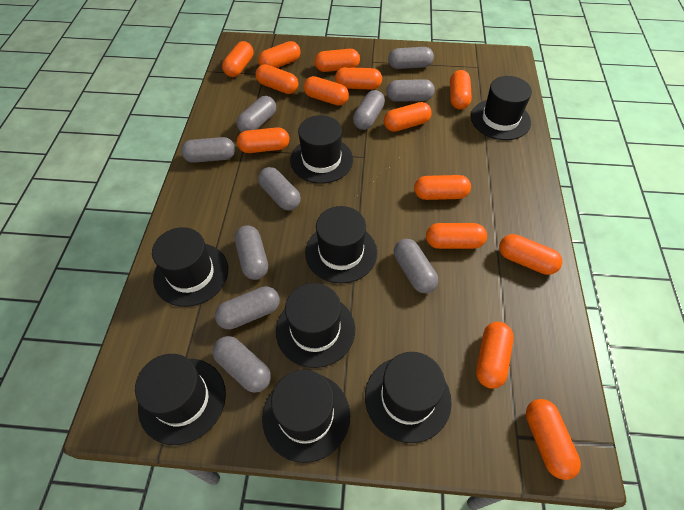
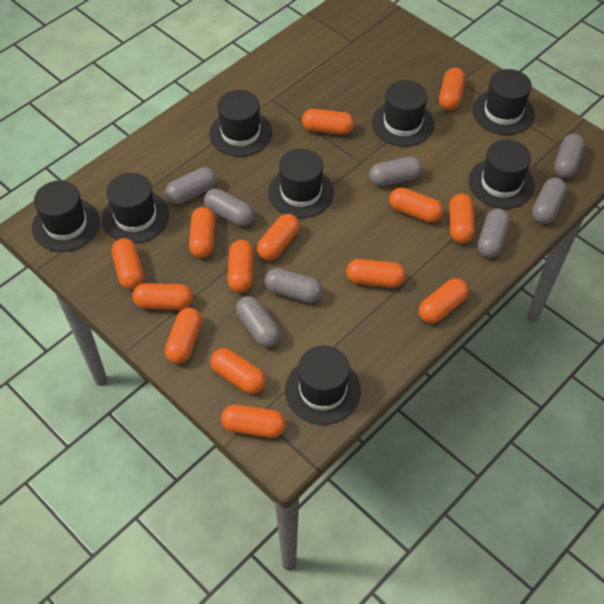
grey capsule: [181,137,235,163] [212,336,271,393] [215,286,280,329] [235,225,268,280] [237,96,276,132] [258,167,301,211] [353,90,385,130] [386,79,435,102] [388,47,434,69] [394,239,438,293] = 10 -> [165,167,217,204] [204,189,254,226] [236,296,280,347] [265,268,323,303] [369,157,423,186] [478,209,510,258] [532,178,567,224] [554,134,585,178] = 8

